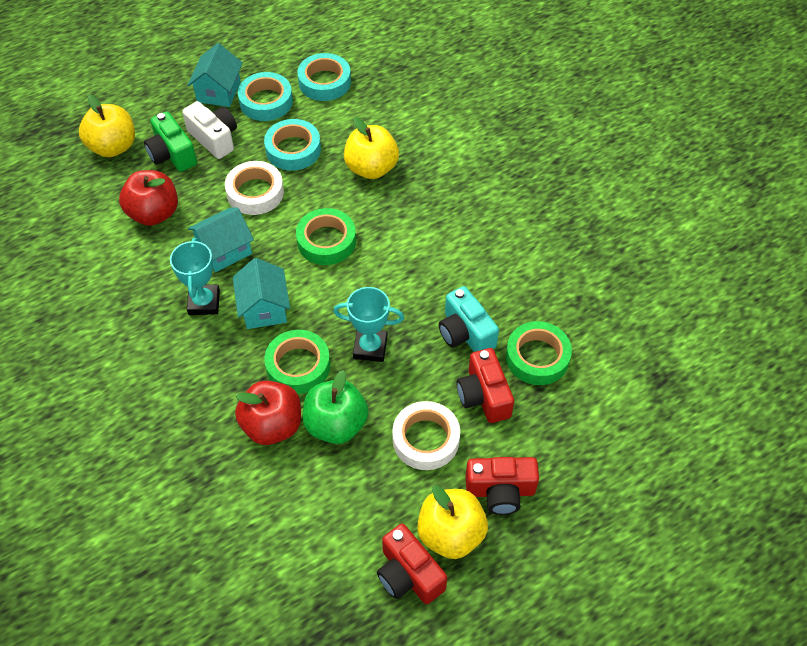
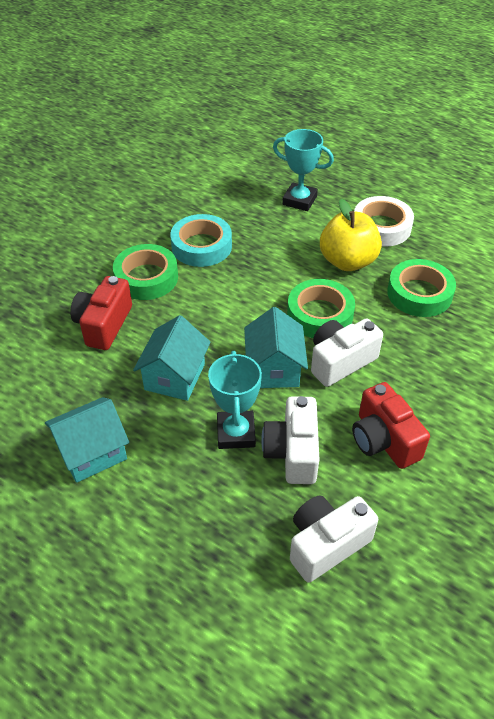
green apple: [303,370,369,444] = 1 -> none = 0
green camera: [144,111,197,172] = 1 -> none = 0
red apple: [119,170,178,226] [235,381,301,445] = 2 -> none = 0
red camera: [377,524,447,604] [457,348,514,423] [465,457,539,515] = 3 -> [70,276,132,350] [352,382,430,469] = 2
turquoise camera: [439,286,499,352] = 1 -> none = 0
turquoise tape: [238,72,293,121] [264,119,321,171] [297,53,351,101] = 3 -> [170,214,232,267] = 1
white camera: [182,101,237,159] = 1 -> [261,396,319,484] [290,495,378,583] [311,318,383,387] = 3
white tape: [225,161,284,215] [392,401,460,470] = 2 -> [354,196,414,246] = 1
yellow apple: [79,95,135,157] [344,117,399,179] [417,486,488,559] = 3 -> [320,199,382,271] = 1

